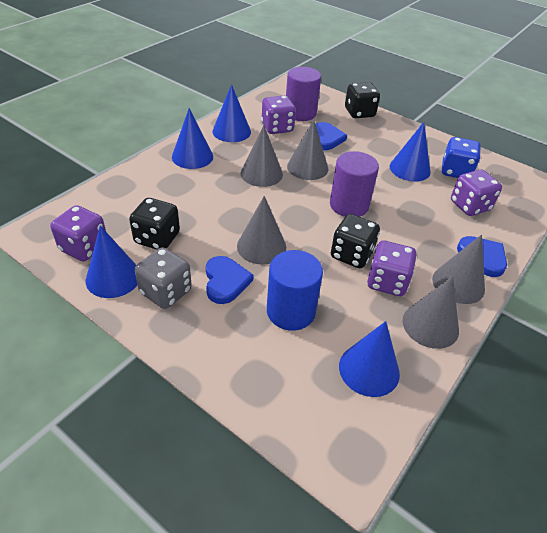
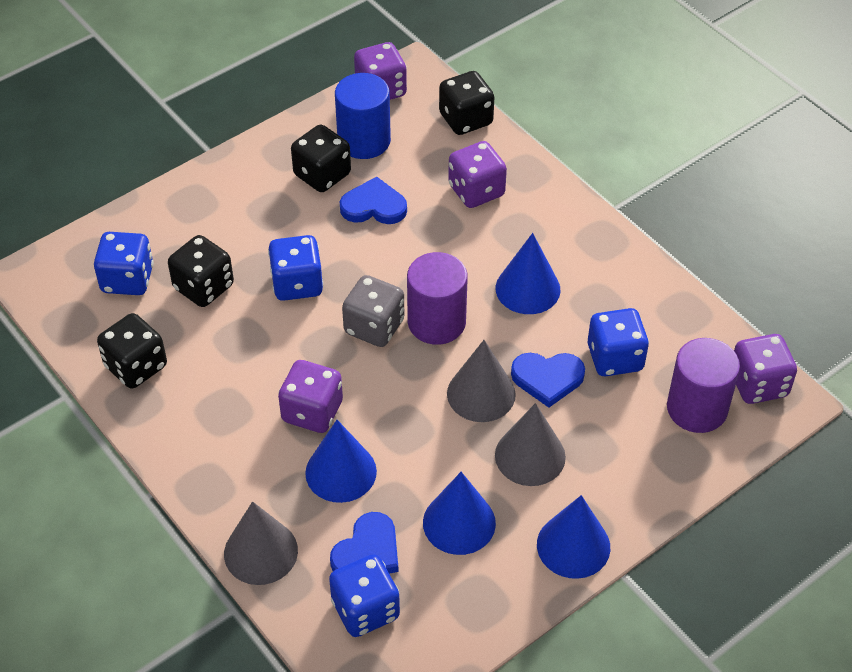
black dice: [129,198,180,250] [331,214,380,268] [345,82,380,118] = 3 -> [97,313,167,389] [168,235,234,307] [291,124,351,192] [439,71,494,135] = 4
blue cone: [86,225,137,298] [172,108,213,169] [212,84,251,142] [339,321,400,397] [390,122,431,182] = 5 -> [305,420,377,503] [423,472,496,555] [496,233,561,314] [537,495,610,579] = 4
blue dice: [442,137,481,178] = 1 -> [94,232,154,295] [268,235,323,301] [329,554,400,637] [588,308,649,376] = 4
grey cone: [237,196,286,265] [241,125,283,187] [287,119,328,180] [403,276,459,349] [432,235,485,304] = 5 -> [224,501,298,585] [447,340,516,422] [495,403,566,486] = 3

